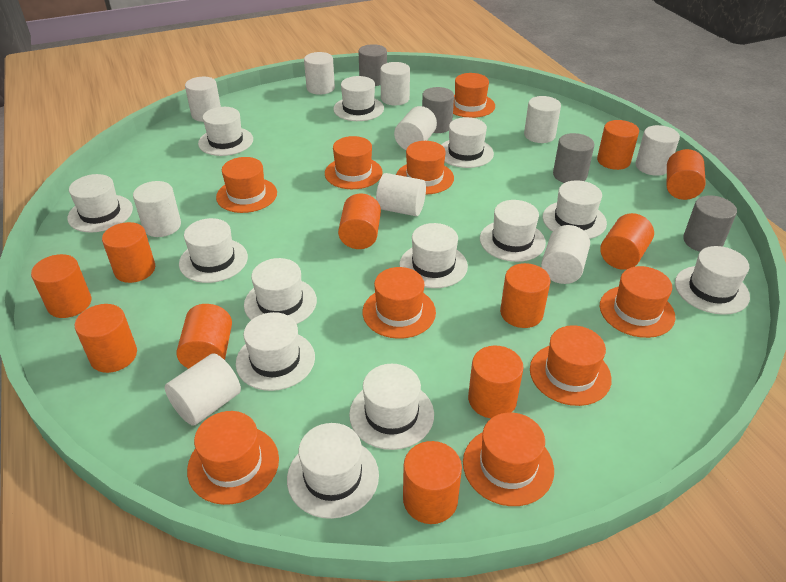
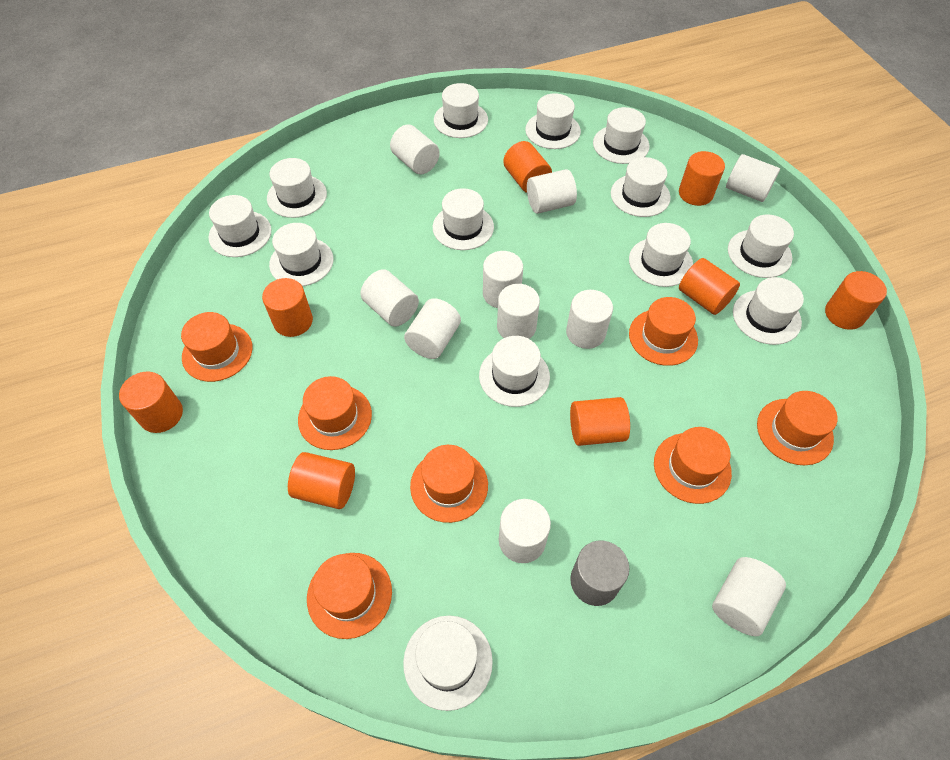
grey cylinder: [359,44,387,86] [422,87,454,133] [553,133,594,183] [683,195,737,252] = 4 -> [570,540,629,606] = 1
orange cylinder: [31,254,91,318] [75,304,137,373] [102,222,155,283] [176,304,232,369] [338,194,381,249] [403,441,462,524] [468,346,523,418] [500,263,550,328] [597,120,639,170] [600,213,654,270] [667,149,706,200] = 11 -> [119,372,183,433] [262,278,313,337] [288,452,355,509] [503,141,552,193] [570,397,630,446] [679,151,725,206] [679,258,740,315] [825,271,887,330] = 8
orange hat: [187,411,279,505] [216,157,277,213] [325,136,383,189] [363,267,436,339] [396,141,454,194] [453,73,495,118] [463,412,554,506] [530,325,612,406] [600,266,675,338] = 9 -> [181,312,253,382] [298,376,372,450] [307,553,392,639] [410,445,488,523] [629,297,698,366] [654,427,732,504] [757,391,838,465] = 7

